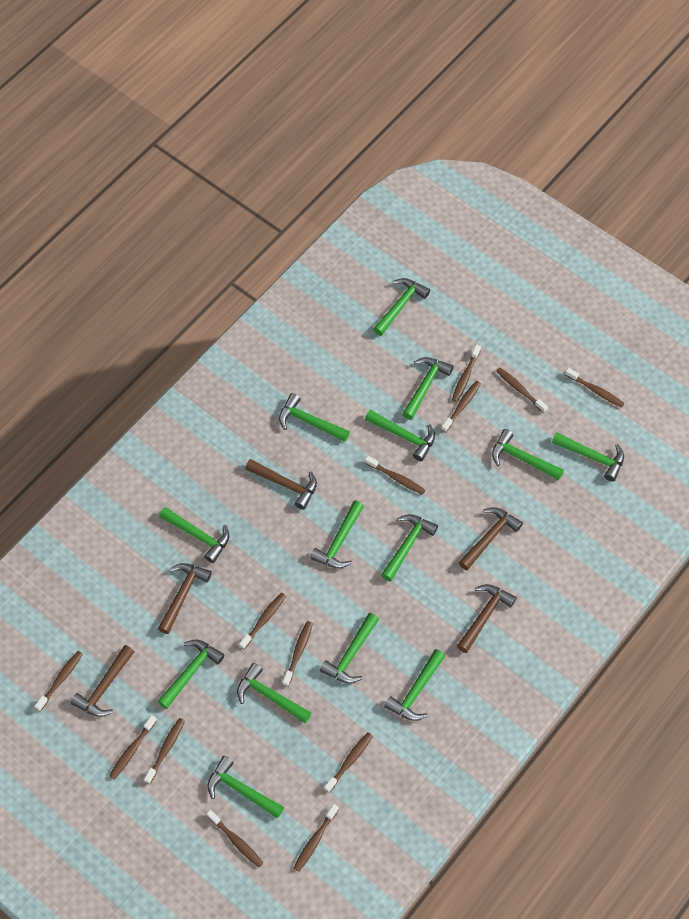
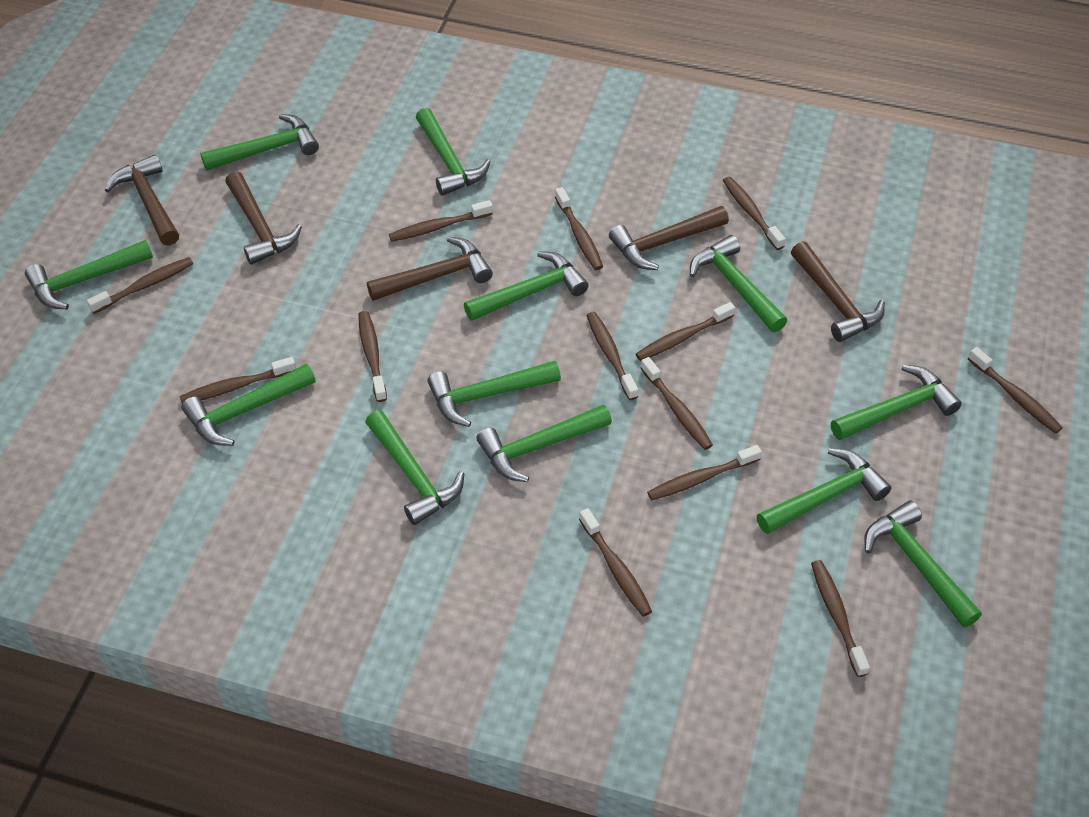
green hammer: [157,640,225,709] [159,507,229,563] [207,756,284,818] [237,663,311,723] [279,393,350,442] [310,500,364,569] [320,613,379,684] [365,409,435,461] [373,278,430,336] [381,514,438,582] [384,649,445,721] [402,357,454,420] [492,429,564,480] [552,432,624,482] = 14 -> [25,240,153,309] [182,364,316,446] [200,114,319,171] [365,410,464,525] [415,108,490,196] [427,361,561,427] [464,251,589,321] [476,404,612,482] [690,235,787,332] [757,448,891,534] [831,365,962,440] [864,501,982,628] = 12

